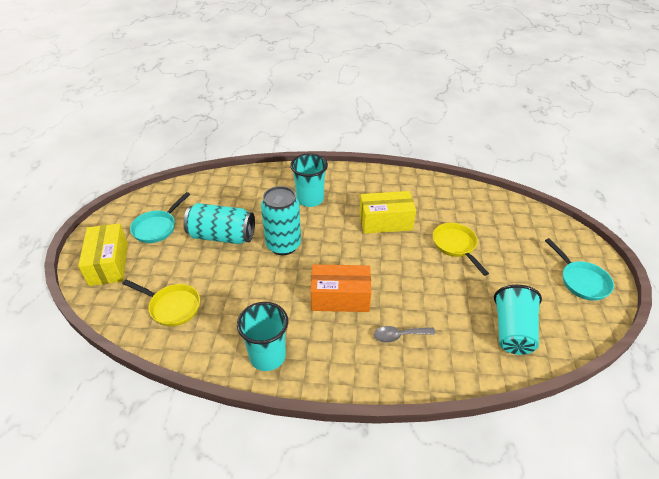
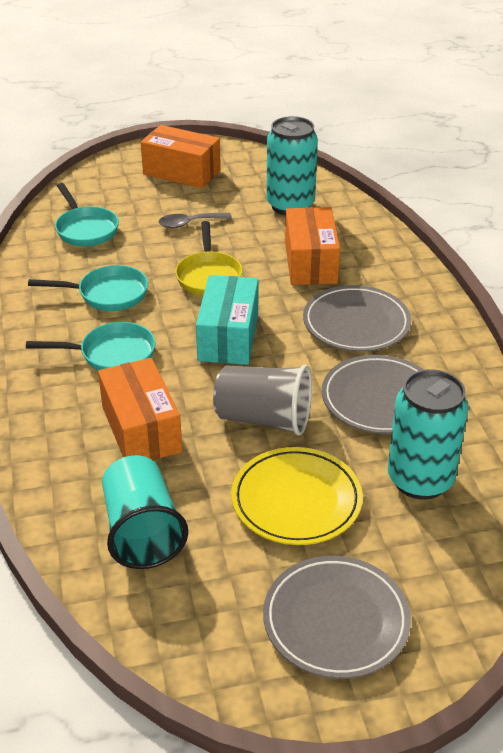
grey cup: none = 0 -> [213,365,312,435] = 1
grey plate: none = 0 -> [263,556,411,679] [303,285,411,352] [322,355,424,434] = 3
orange box: [311,264,371,312] = 1 -> [98,358,182,460] [141,125,221,188] [285,207,340,285] = 3
turquoise box: none = 0 -> [196,275,258,365] = 1
turquoise cup: [237,302,288,371] [290,153,328,207] [494,285,542,355] = 3 -> [102,455,188,569] = 1
turquoise pan: [130,192,190,243] [545,238,614,301] = 2 -> [26,322,156,370] [28,265,148,311] [55,183,119,246] = 3
yellow box: [78,223,128,286] [359,191,416,234] = 2 -> none = 0
yellow pan: [123,279,200,327] [433,223,489,276] = 2 -> [175,221,243,296] = 1
yellow plate: none = 0 -> [231,447,363,545] = 1

